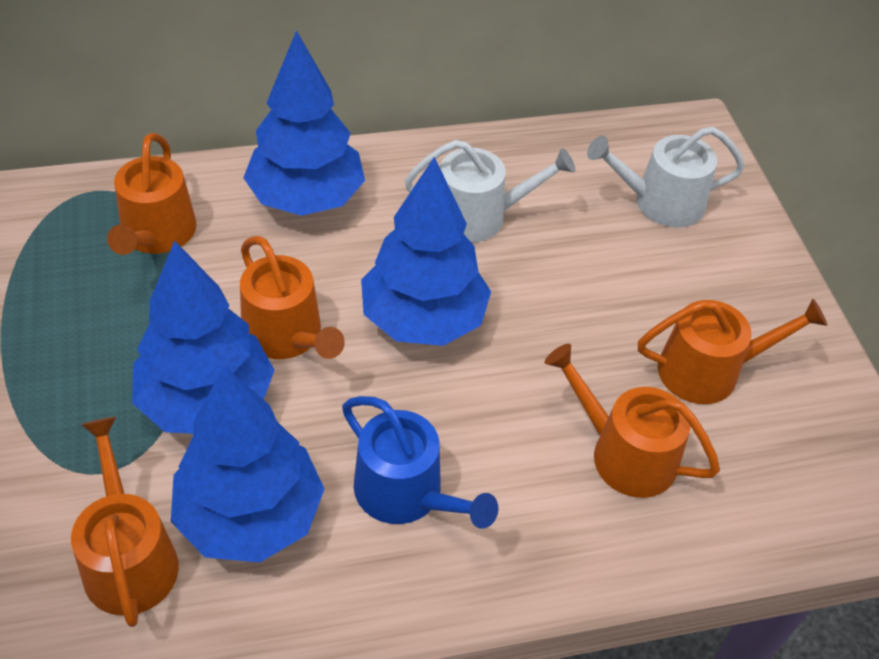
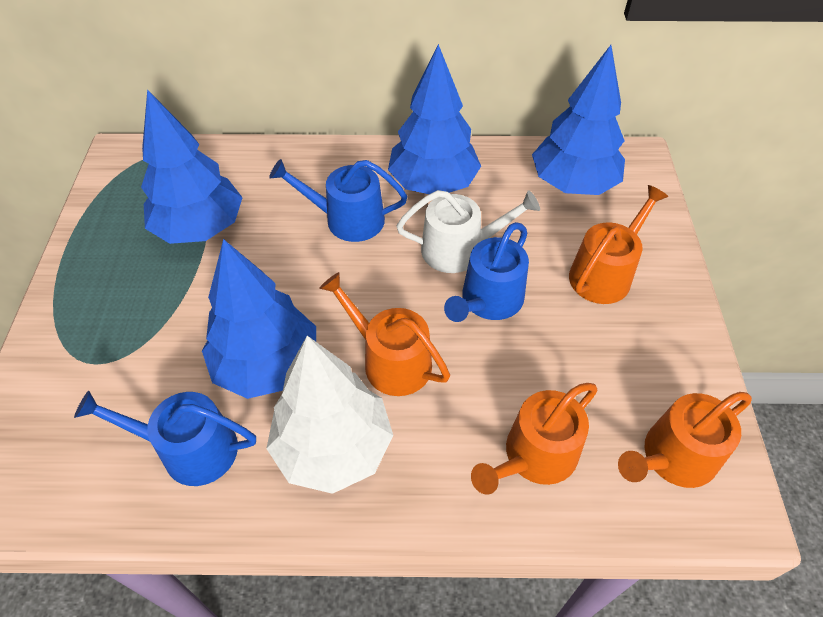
blue watering can: [342,396,498,529] = 1 -> [74,391,256,486] [269,159,407,242] [444,222,529,322] = 3
orange watering can: [71,417,179,627] [107,133,197,255] [240,236,345,359] [545,344,720,498] [638,299,827,404] = 5 -> [319,272,450,396] [471,383,598,495] [569,185,669,304] [618,392,752,488] = 4
white tree: none = 0 -> [266,336,393,494] = 1
white watering can: [405,140,575,243] [587,126,745,227] = 2 -> [396,190,540,273] = 1

